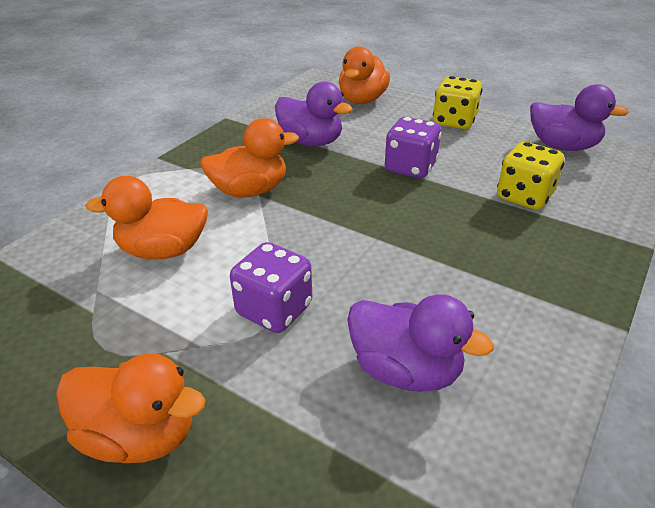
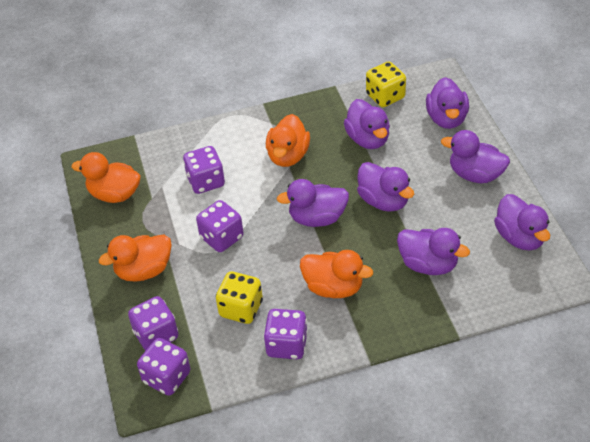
purple dice: [230,242,312,333] [385,117,441,178] = 2 -> [128,296,178,350] [137,338,190,396] [183,146,225,194] [196,200,244,252] [263,309,308,359] = 5
purple duck: [275,82,353,146] [347,294,494,392] [530,84,629,151] = 3 -> [276,179,349,227] [344,99,390,149] [357,162,414,212] [397,228,470,275] [426,77,469,129] [441,130,510,183] [494,194,550,250] = 7

